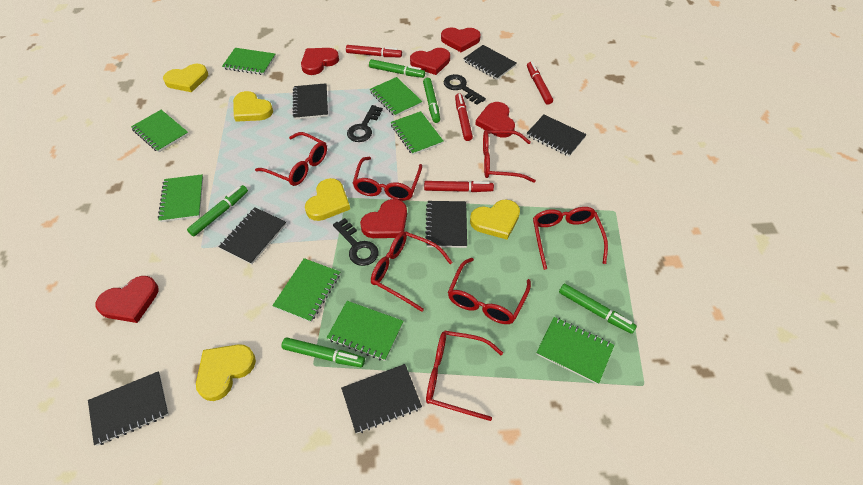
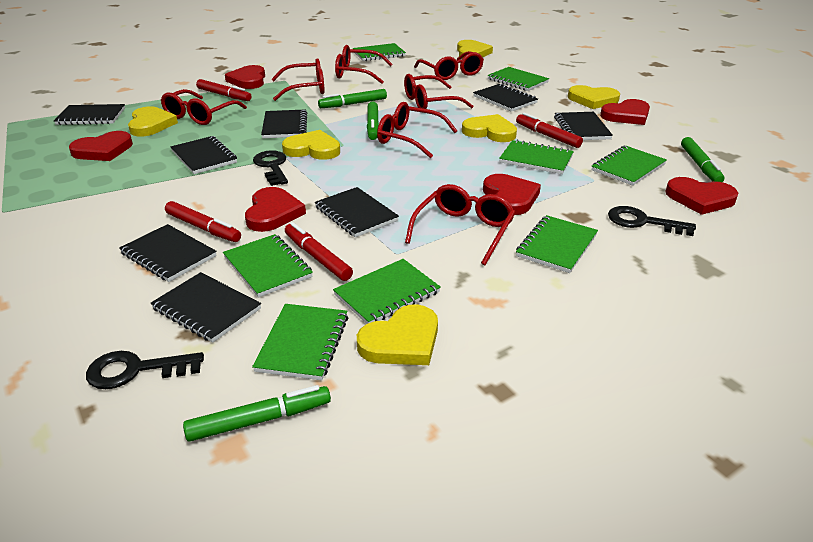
black notebook: [88,371,169,446] [219,208,286,265] [293,83,328,120] [341,364,422,434] [425,201,467,248] [463,45,517,80] [526,115,587,156] = 7 -> [54,104,125,125] [119,224,217,282] [151,272,261,343] [170,136,237,174] [261,110,307,138] [315,187,399,237] [473,84,538,112] [554,112,613,140] = 8
green marker: [187,185,248,236] [281,337,365,367] [369,59,425,78] [423,78,440,123] [559,284,637,334] = 5 -> [183,385,331,442] [318,89,387,108] [367,101,379,140] [681,137,724,182] = 4
yellow heart: [163,64,208,92] [196,344,256,401] [233,91,273,122] [305,178,350,221] [470,199,520,239] = 5 -> [128,106,178,136] [282,130,340,160] [357,304,438,365] [457,40,493,59] [462,114,517,142] [568,85,620,109] = 6

